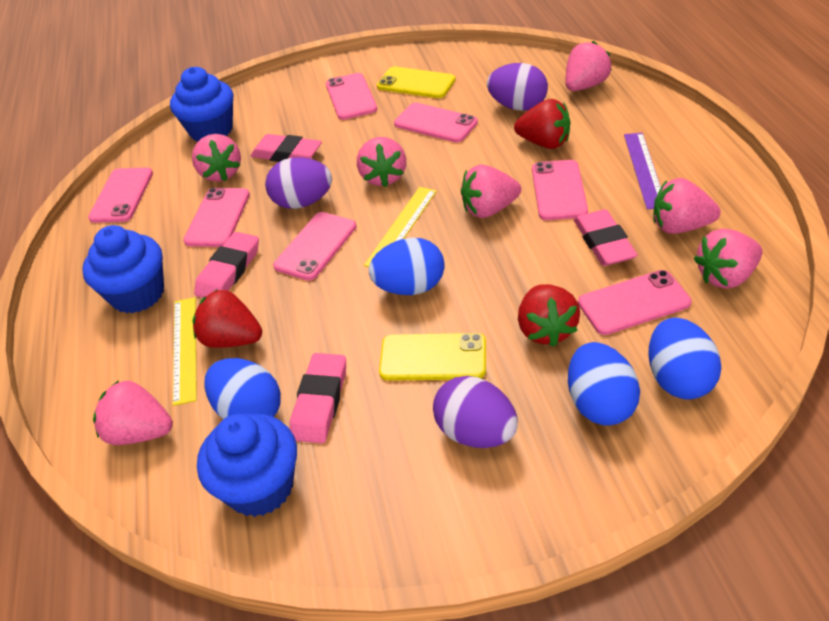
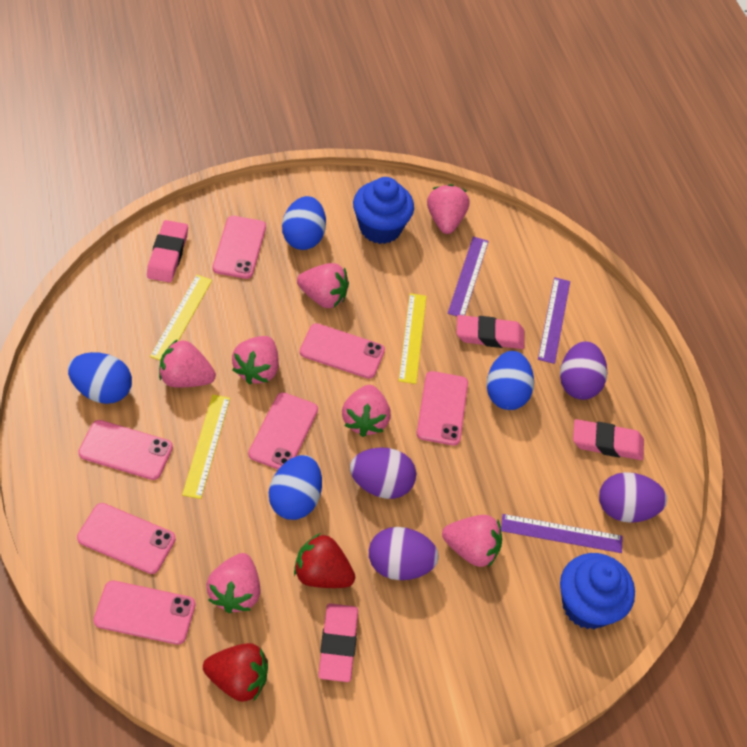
blue cupcake: [82,225,164,313] [170,67,233,142] [197,413,297,517] = 3 -> [353,177,414,244] [560,553,635,629] = 2
purple egg: [265,157,332,209] [433,376,518,448] [487,63,548,111] = 3 -> [350,447,416,499] [369,527,439,580] [560,341,607,400] [599,472,667,523] = 4
purple ruler: [624,133,661,209] = 1 -> [448,237,489,316] [501,514,623,553] [538,277,570,364] = 3
red strawberry: [192,289,262,348] [514,99,571,149] [518,284,580,347] = 3 -> [203,643,268,702] [294,533,355,588] = 2
yellow phone: [377,66,455,98] [379,333,486,381] = 2 -> none = 0
yellow ruler: [173,297,197,406] [364,187,437,267] = 2 -> [150,275,212,360] [182,394,230,499] [399,293,426,384] = 3

